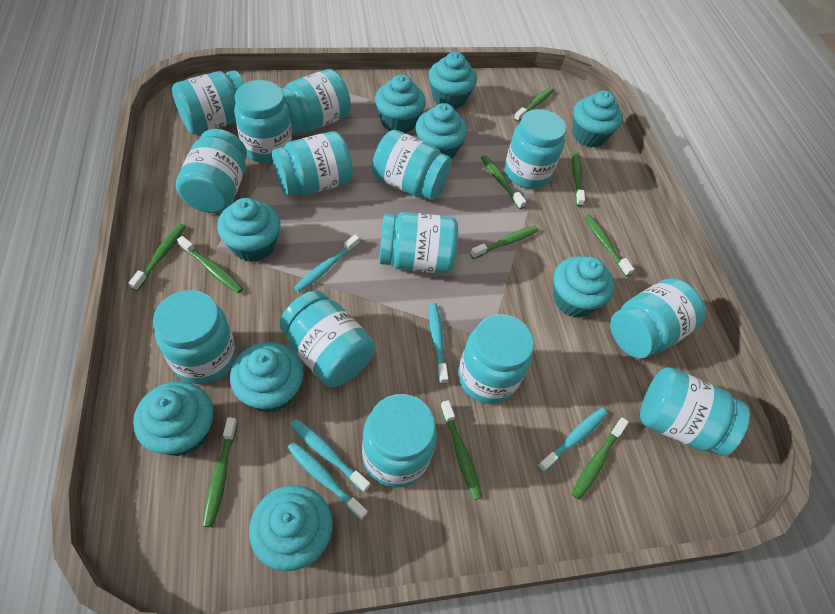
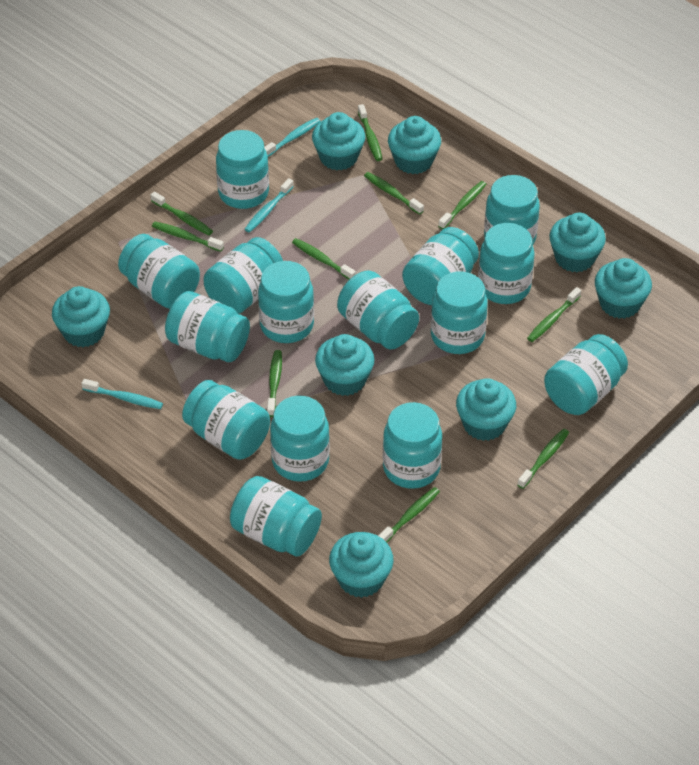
turquoise cupcake: [133,381,213,456] [217,198,280,262] [230,342,303,413] [249,485,332,571] [375,75,426,133] [416,103,468,159] [429,52,477,109] [553,256,615,318] [573,91,623,148] = 9 -> [52,286,110,347] [312,112,365,170] [315,334,375,396] [329,532,394,598] [388,116,441,174] [456,378,516,441] [549,213,606,272] [595,258,652,319] = 8
turquoise jar: [153,290,236,384] [172,70,244,134] [176,129,247,213] [234,80,292,163] [272,131,353,196] [280,290,375,387] [281,69,351,134] [362,394,437,487] [372,130,452,200] [379,212,458,274] [458,314,534,404] [504,109,566,189] [610,278,705,358] [640,367,750,456] = 14 -> [118,234,200,309] [165,291,250,362] [182,380,270,460] [203,237,283,314] [216,130,269,209] [230,476,322,557] [258,261,314,343] [270,396,330,482] [337,270,419,350] [383,402,442,489] [402,227,479,305] [431,271,488,354] [478,223,535,304] [484,175,540,245] [544,334,628,415] = 15
turquoise toothbrush: [287,442,367,520] [290,419,370,492] [294,235,360,292] [429,303,448,384] [537,408,607,472] = 5 -> [81,379,163,409] [244,178,294,233] [264,118,321,157] = 3

